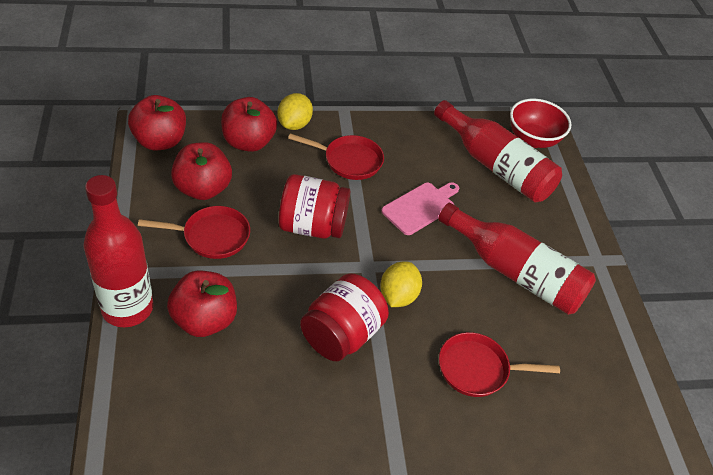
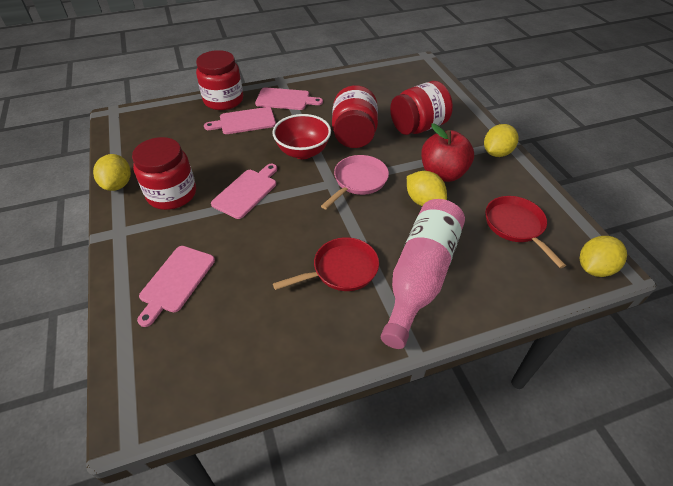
pink bottle: none = 0 -> [381,199,465,349] = 1
pink cutting board: [381,182,459,235] = 1 -> [137,246,215,327] [204,107,276,134] [211,164,277,219] [255,87,323,110] = 4
pink pan: none = 0 -> [321,155,389,209] = 1
red apple: [128,95,186,150] [167,271,237,337] [171,142,232,200] [221,97,277,152] = 4 -> [421,124,474,182] = 1
red bottle: [84,175,153,327] [434,100,562,202] [438,203,596,315] = 3 -> none = 0
red jar: [279,174,350,239] [300,273,389,361] = 2 -> [132,137,196,210] [196,50,243,110] [332,85,378,148] [390,81,453,135] = 4
red pan: [138,206,250,259] [288,133,384,180] [439,332,560,397] = 3 -> [273,237,379,291] [485,196,566,268] = 2
yellow lemon: [277,93,313,130] [380,261,422,307] = 2 -> [93,154,131,191] [407,171,447,206] [484,124,518,157] [580,236,627,277] = 4

